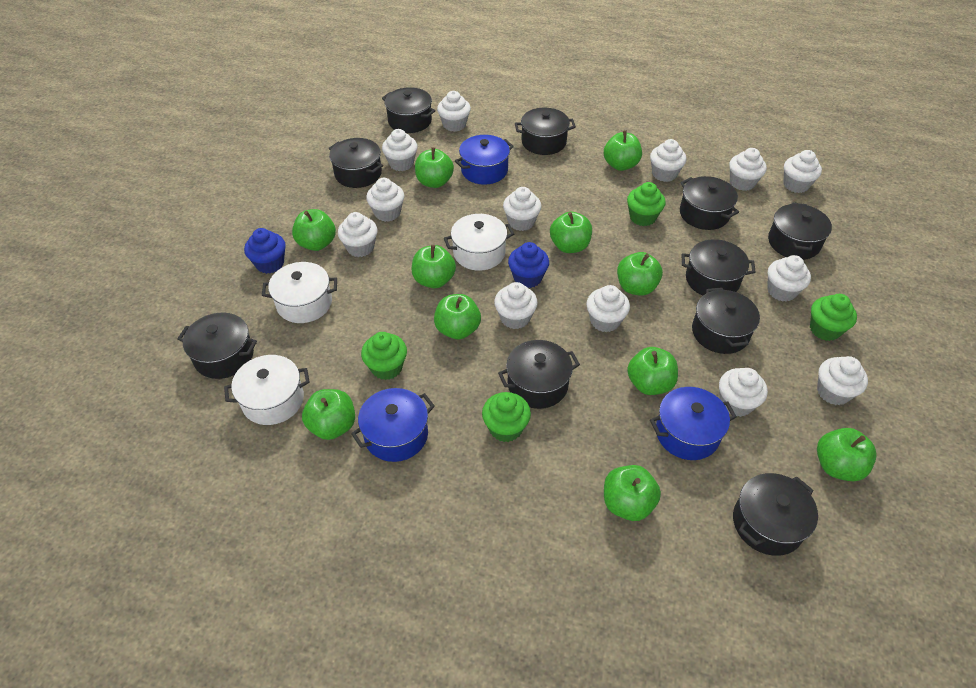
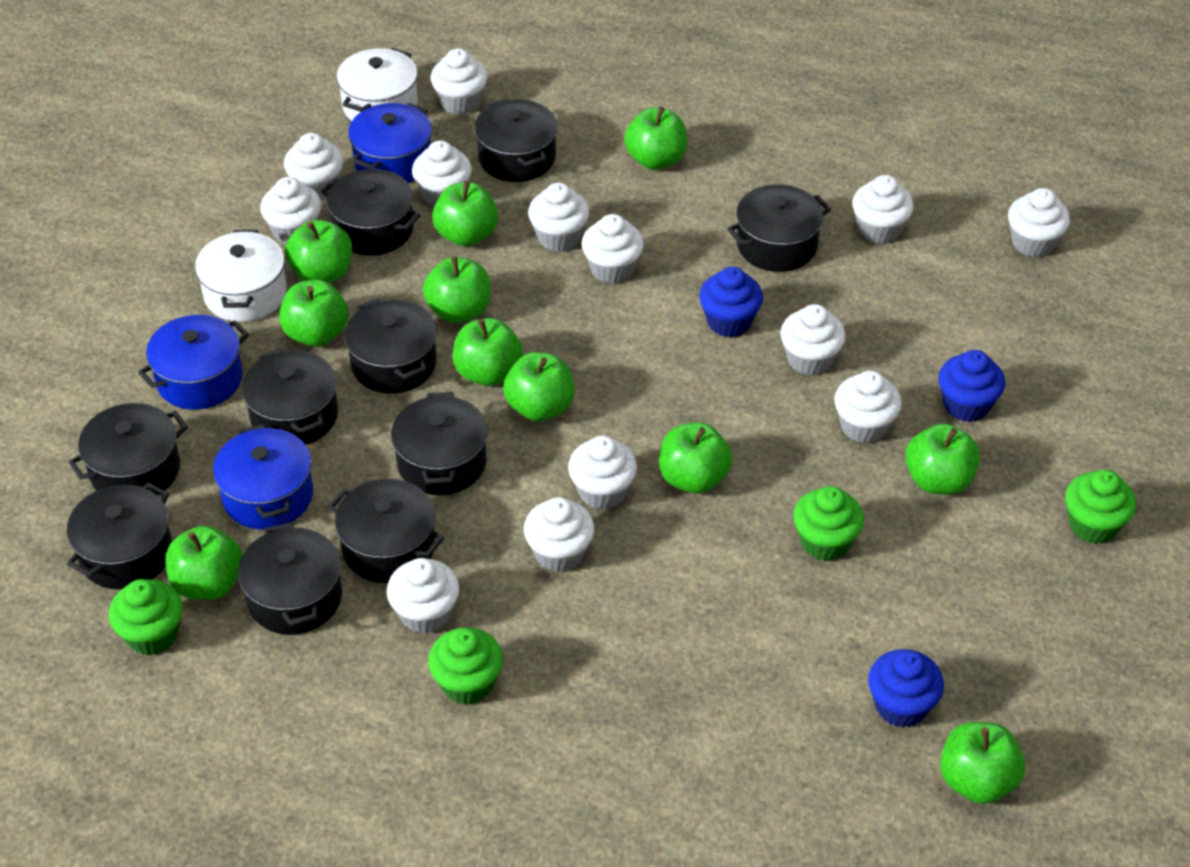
blue cupcake: [244,228,286,274] [508,242,549,288] = 2 -> [699,267,763,337] [868,649,944,728] [939,350,1005,422] = 3
white pot: [224,355,310,425] [262,262,337,323] [444,214,514,271] = 3 -> [195,230,287,322] [336,48,418,121] = 2

